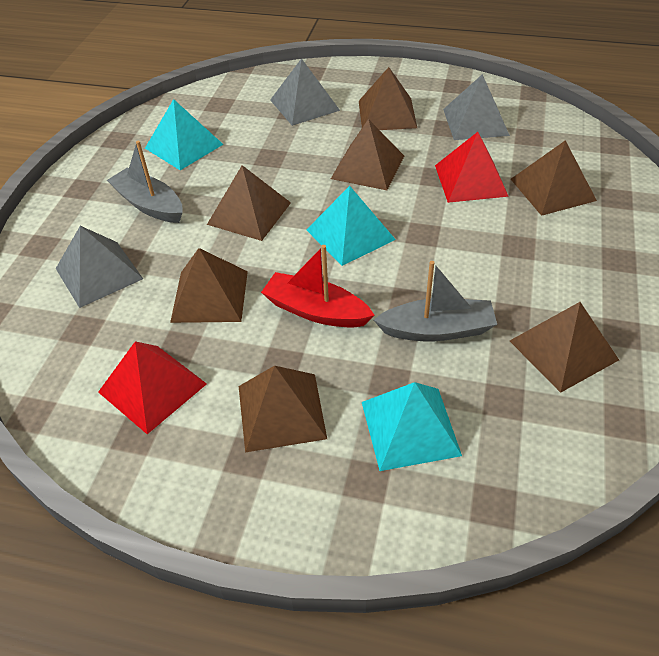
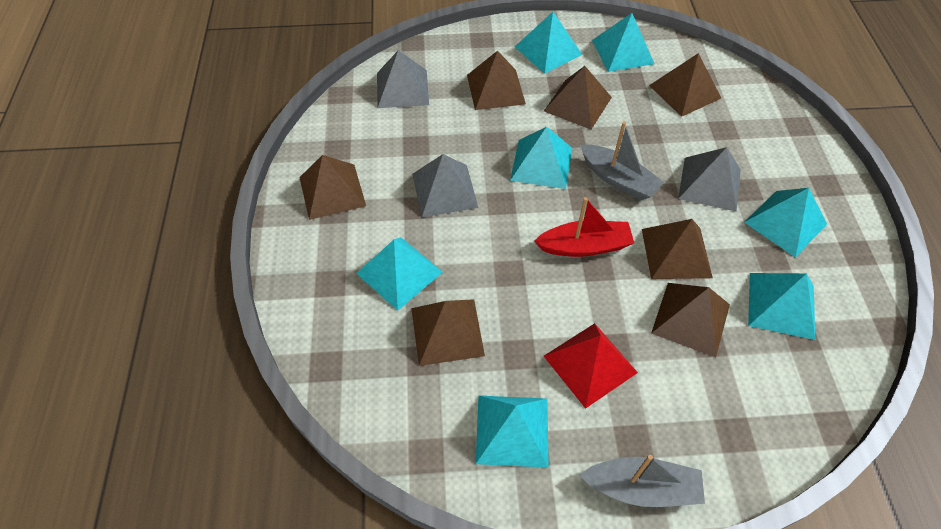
red pyramid: [98,341,207,434] [435,132,509,203] = 2 -> [544,323,638,409] = 1
turquoise pyramid: [145,99,223,170] [306,186,396,266] [362,382,462,471] = 3 -> [356,237,443,311] [476,396,549,468] [510,127,572,189] [515,12,582,74] [592,13,654,72] [744,188,827,258] [748,273,815,340] = 7

